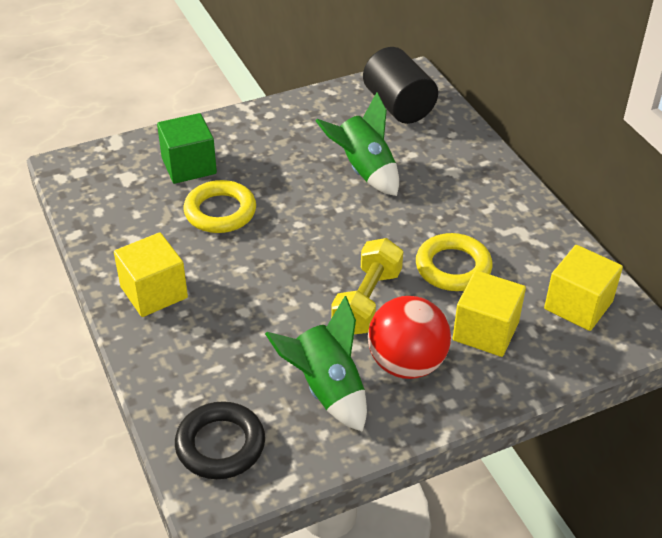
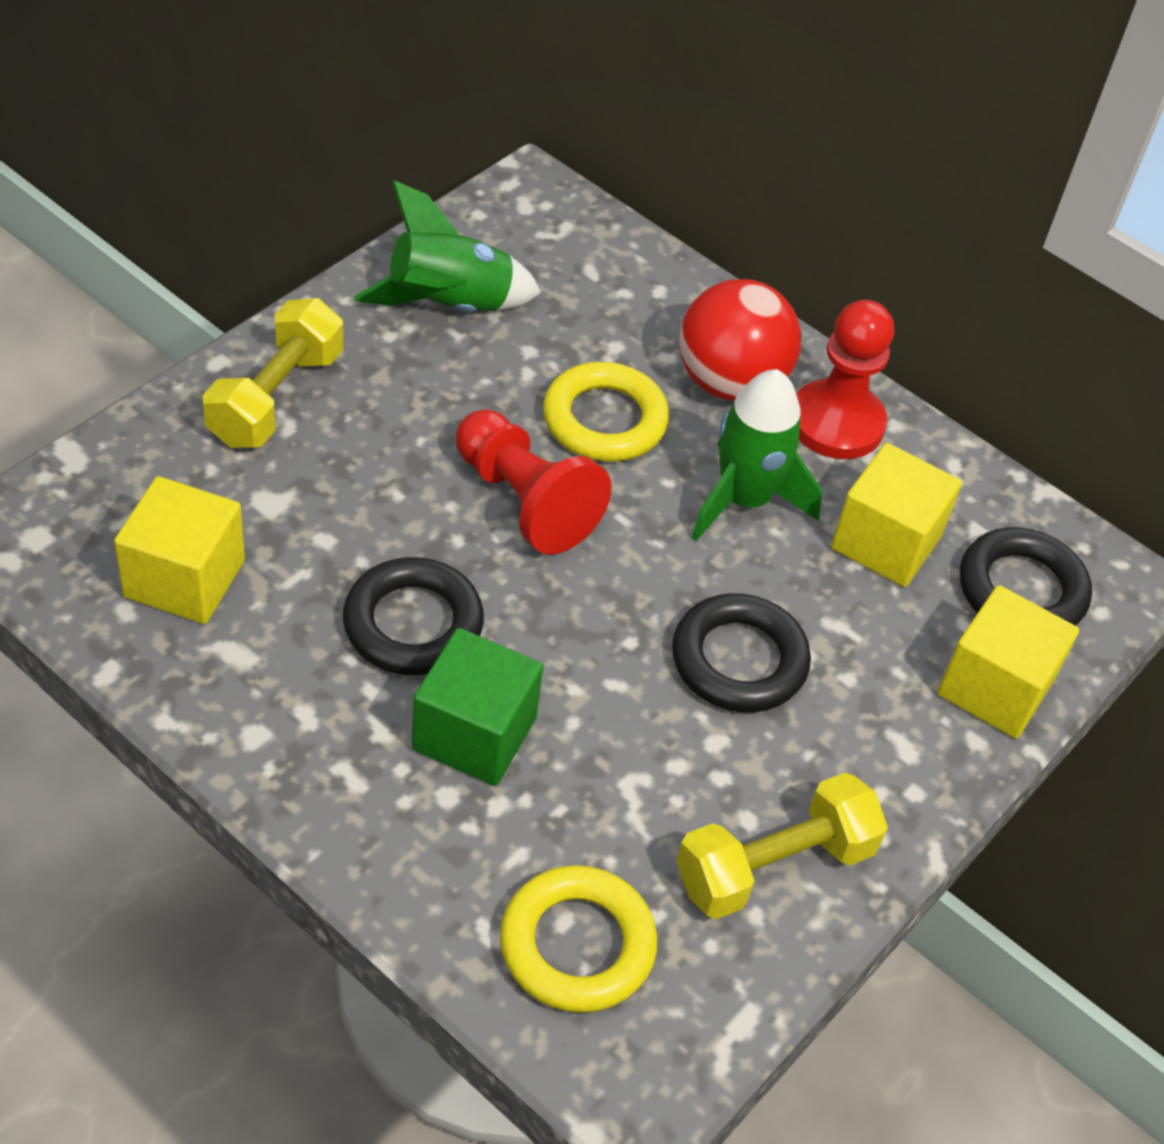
black cylinder: [363,47,438,124] = 1 -> none = 0
black ring: [175,401,265,479] = 1 -> [343,557,484,675] [672,593,811,713] [960,527,1092,626] = 3
red pawn: none = 0 -> [456,409,611,555] [796,300,894,459] = 2
yellow dumbbell: [331,238,403,334] = 1 -> [203,298,343,448] [676,773,888,919] = 2

